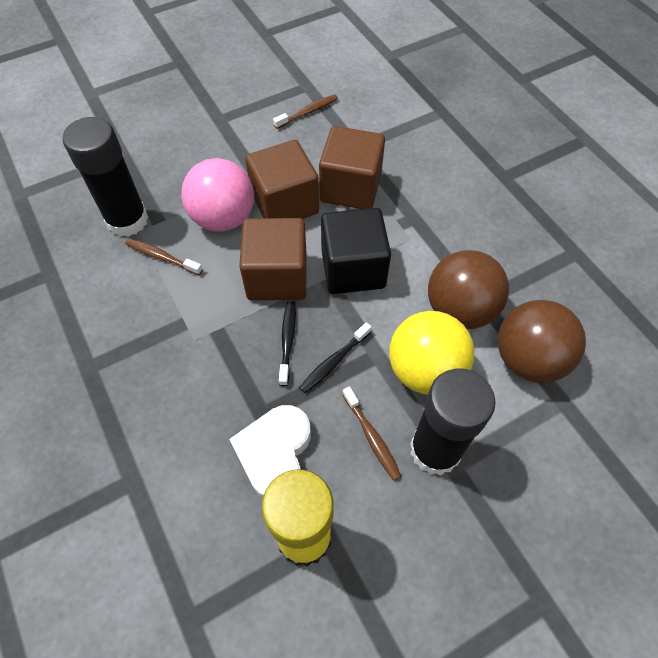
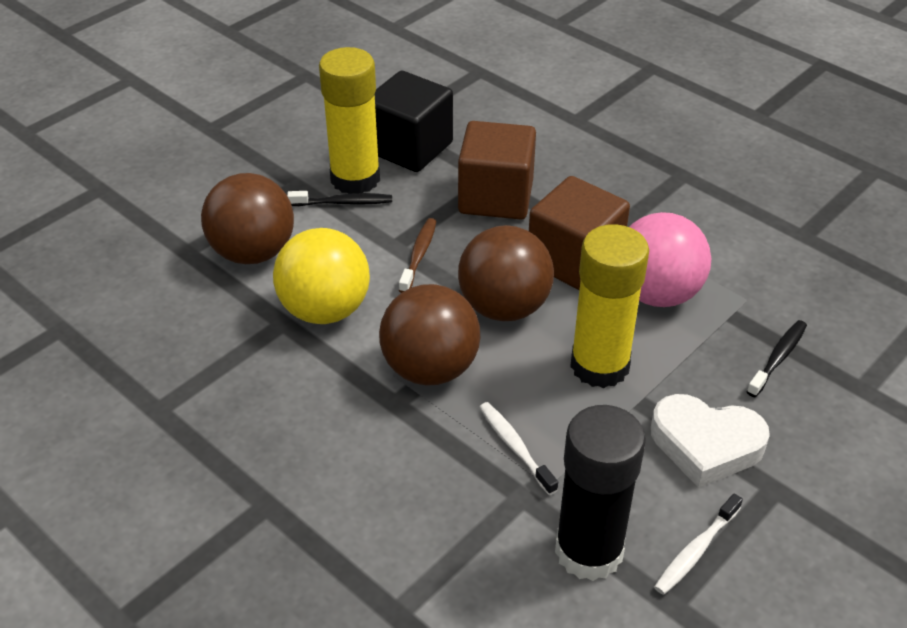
black glue stick: [63,117,149,237] [410,369,496,475] = 2 -> [555,405,646,581] = 1
brown ball: [428,250,509,329] [498,300,586,383] = 2 -> [201,173,294,264] [379,284,480,386] [458,225,554,321] = 3
brown cube: [239,218,307,300] [245,140,319,219] [319,126,385,209] = 3 -> [458,121,536,220] [529,176,630,290] = 2
brown toothbrush: [126,238,203,275] [273,94,338,129] [342,387,401,481] = 3 -> [399,218,436,293] = 1
white toothbrush: none = 0 -> [479,402,558,495] [654,493,743,595] = 2
yellow glue stick: [262,469,333,567] = 1 -> [319,47,380,194] [570,224,649,388] = 2

